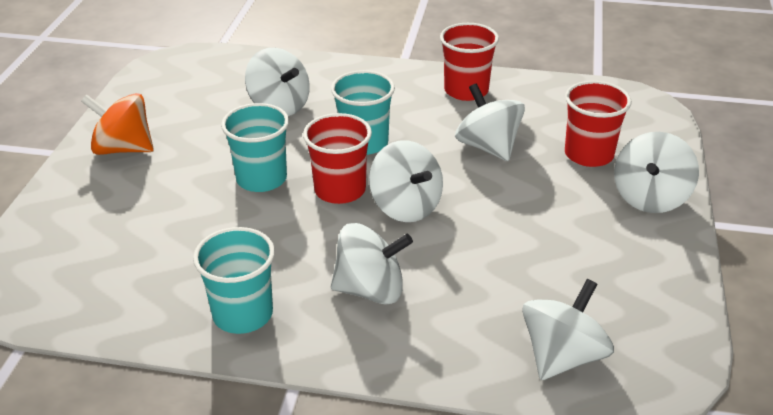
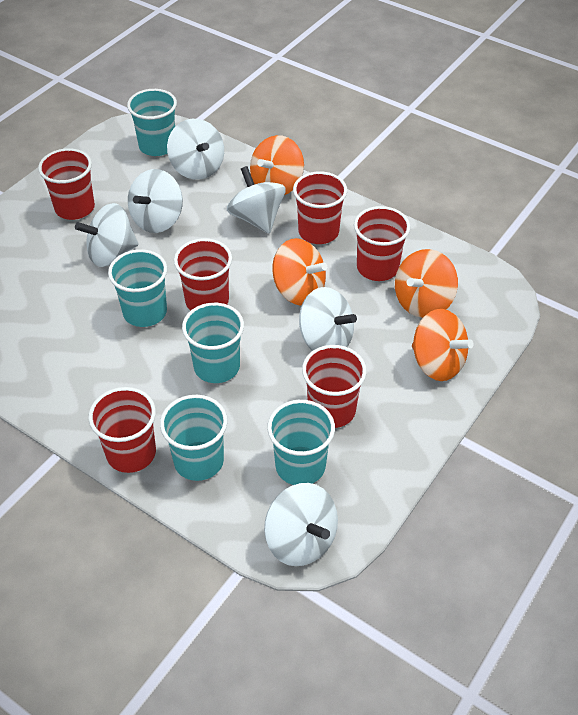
orange spinning top: [81,93,154,155] = 1 -> [250,135,304,195] [272,238,327,306] [395,249,458,318] [412,309,474,381] = 4
red cup: [303,113,372,204] [440,23,499,101] [565,81,632,167] = 3 -> [38,148,95,220] [88,387,156,473] [174,238,232,310] [293,171,347,244] [302,345,367,428] [354,206,410,281] = 6
turquoise cup: [193,227,275,334] [221,103,289,192] [331,70,395,155] = 3 -> [108,249,167,327] [127,89,177,156] [160,395,228,481] [182,303,244,383] [267,400,335,485] = 5

